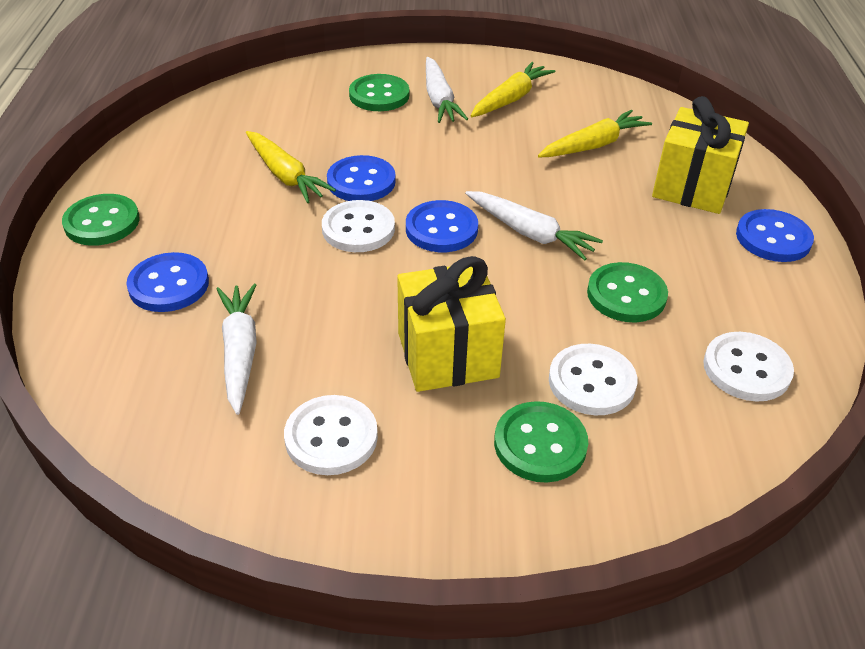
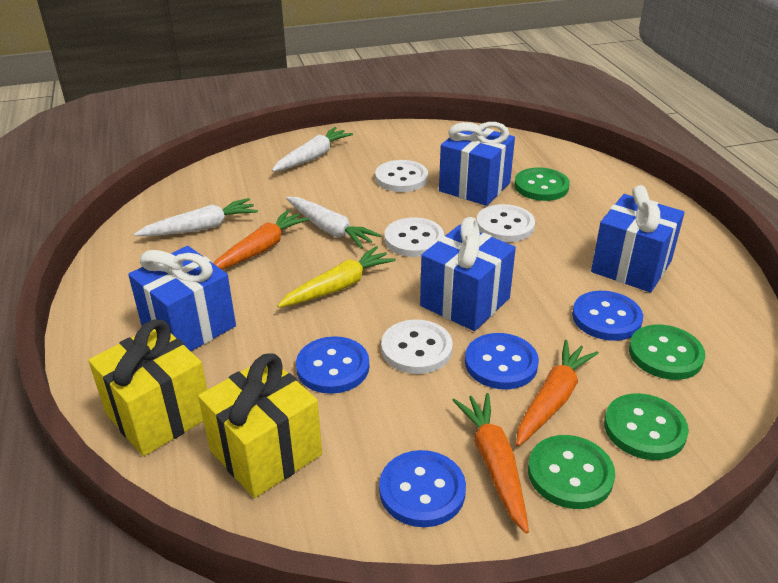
blue gift: none = 0 -> [128,246,236,351] [420,217,516,331] [439,122,515,206] [591,185,685,292] = 4
orange carrot: none = 0 -> [213,209,309,270] [452,393,529,534] [516,340,599,446] = 3
yellow carrot: [246,131,336,203] [470,62,555,117] [538,110,652,158] = 3 -> [277,246,396,308] = 1

